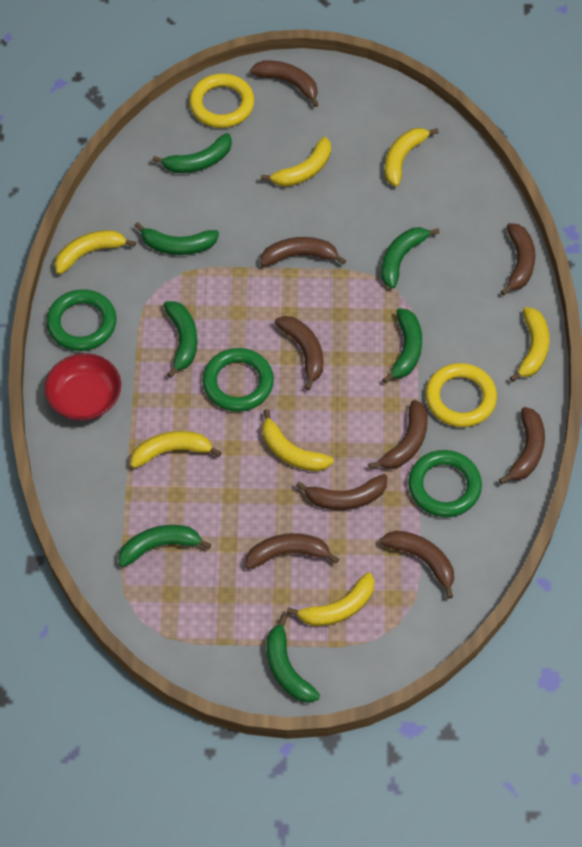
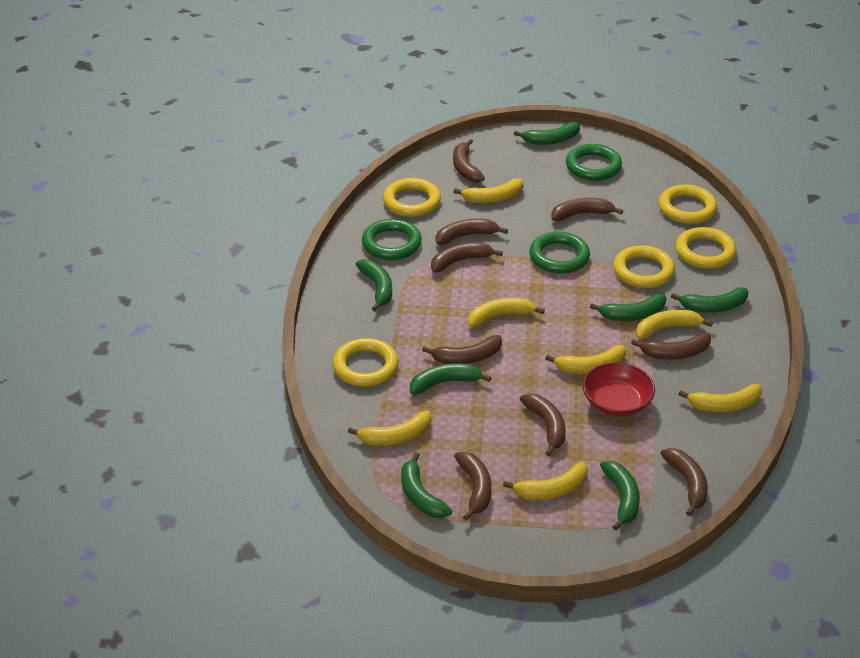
yellow ring: [189,73,255,128] [425,363,497,427] = 2 -> [333,338,399,387] [383,178,441,217] [613,245,675,288] [659,184,717,224] [676,227,737,269] = 5

